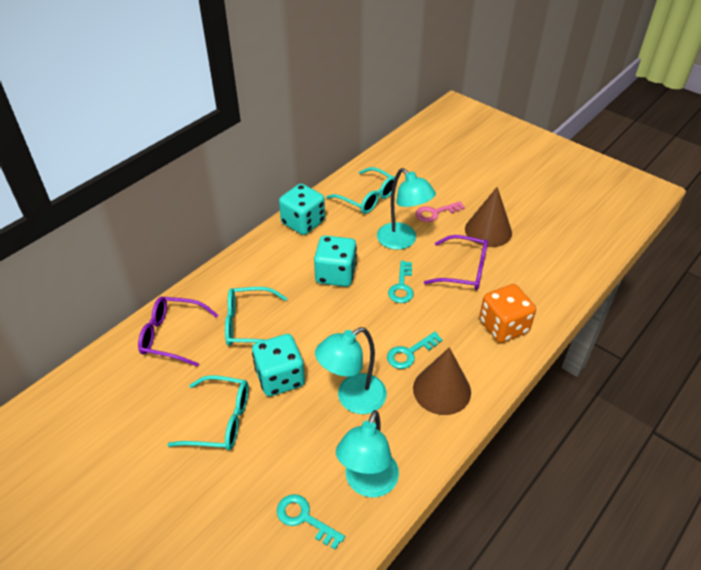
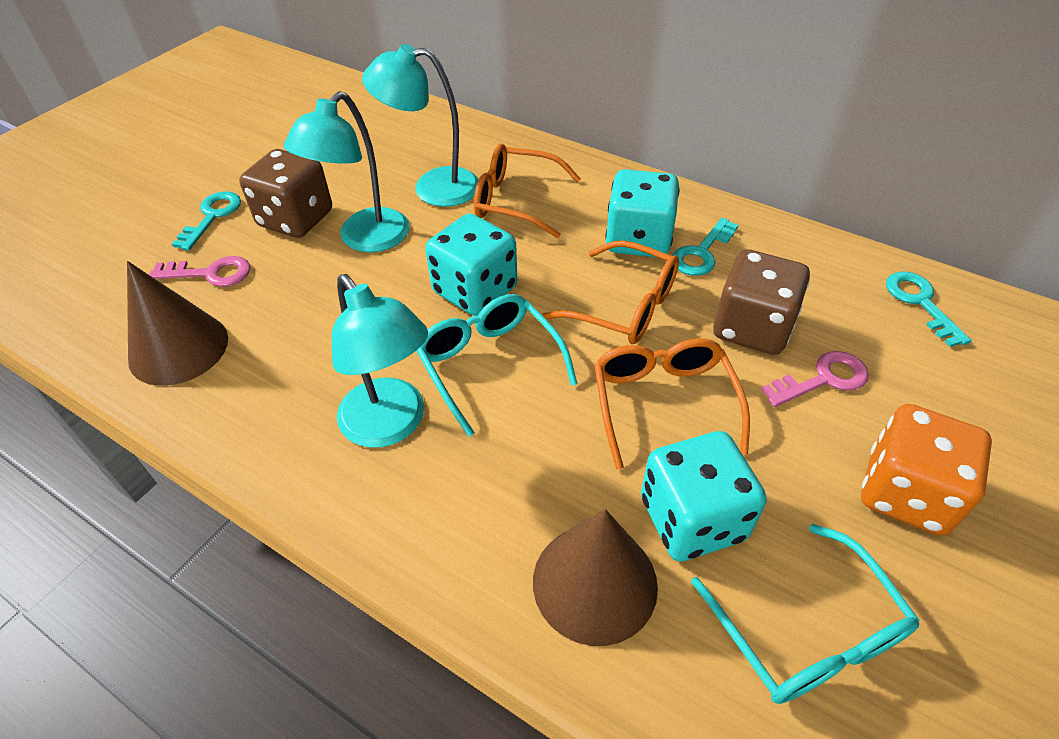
brown dice: none = 0 -> [239,149,332,238] [713,249,810,355] = 2
orange glasses: none = 0 -> [474,143,581,238] [542,240,679,344] [594,338,750,469] = 3
pink key: [415,201,465,222] = 1 -> [149,256,250,287] [761,351,869,407] = 2
purple glasses: [138,296,218,367] [424,235,488,290] = 2 -> none = 0
turquoise glasses: [167,375,249,450] [225,287,287,346] [326,167,395,214] = 3 -> [416,294,577,437] [691,524,920,704] = 2

